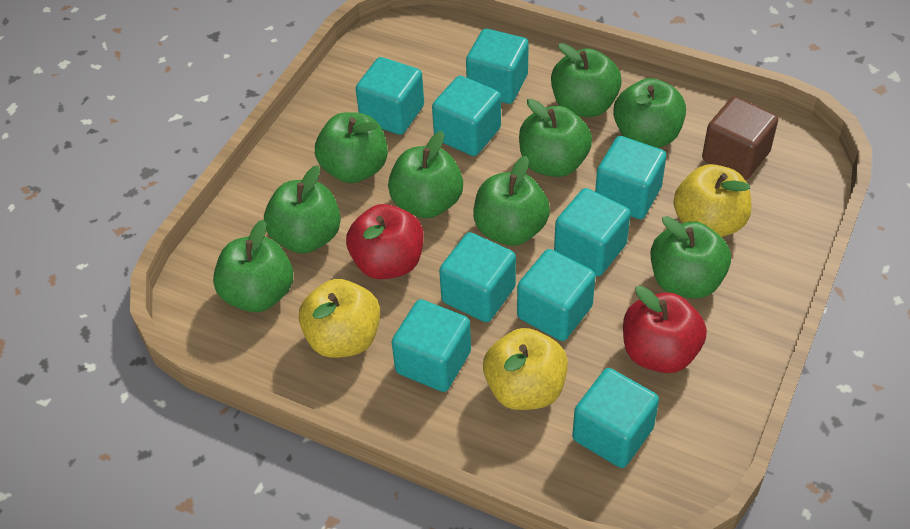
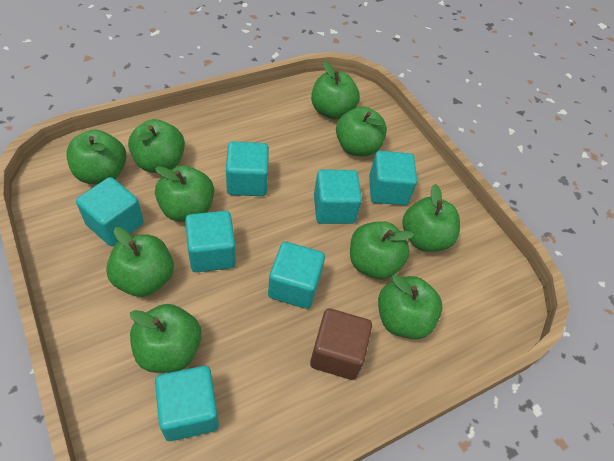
green apple: [213,220,293,312] [264,165,341,254] [315,112,388,183] [388,131,463,218] [473,156,550,246] [519,99,592,177] [551,43,622,117] [613,78,686,148] [651,216,731,298] = 9 -> [66,129,126,184] [106,227,174,297] [128,119,185,173] [130,304,202,373] [155,166,214,222] [311,61,360,119] [336,106,387,156] [350,221,414,280] [378,275,443,339] [402,184,460,252] = 10
red apple: [346,204,424,279] [623,286,707,373] = 2 -> none = 0
turquoise cube: [356,57,424,135] [392,299,471,392] [432,76,501,156] [439,232,516,322] [466,29,529,104] [517,249,596,341] [554,188,631,276] [572,368,659,468] [595,136,666,219] = 9 -> [76,177,144,246] [155,366,219,441] [185,211,236,272] [226,141,269,196] [268,242,325,309] [314,169,362,224] [369,151,417,205] = 7
yellow apple: [299,279,380,358] [483,328,568,410] [674,164,751,237] = 3 -> none = 0

